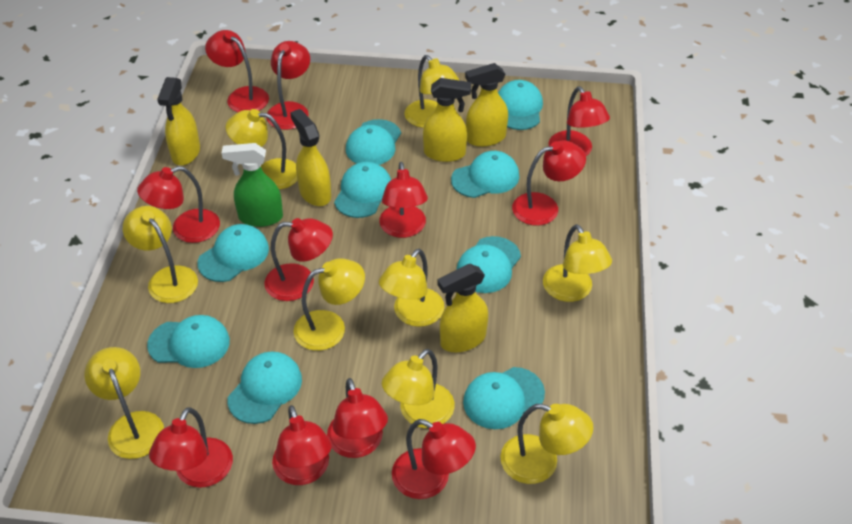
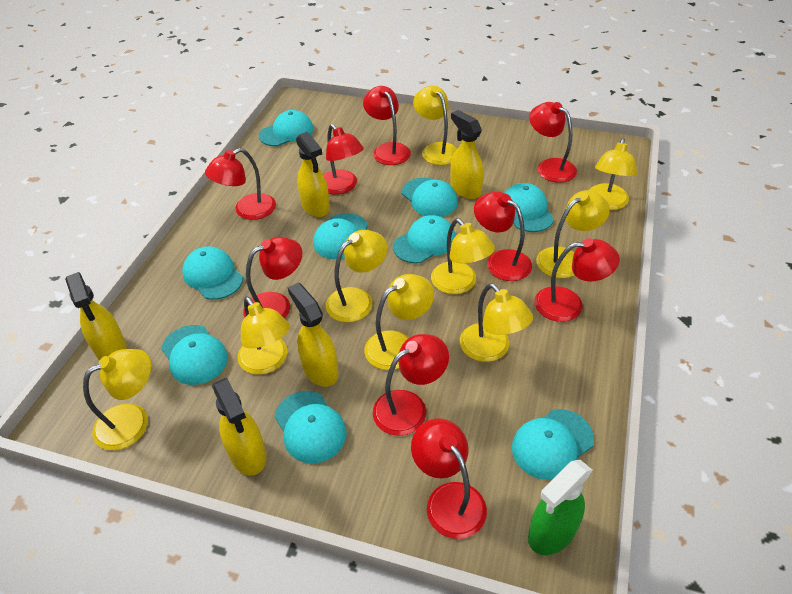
red lamp: [137,166,220,243] [149,407,233,488] [205,30,269,112] [265,218,333,301] [266,41,310,130] [272,405,332,485] [327,378,388,458] [379,162,428,238] [392,419,476,499] [512,140,586,226] [549,86,610,156] = 11 -> [205,148,276,220] [243,237,302,318] [323,124,364,194] [363,86,411,165] [373,334,449,436] [411,418,487,539] [474,192,532,281] [529,102,577,183] [535,238,620,322] = 9

